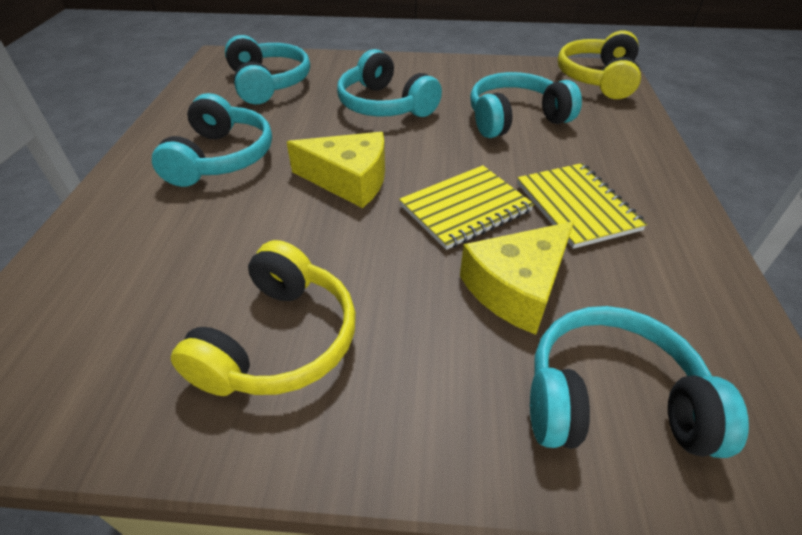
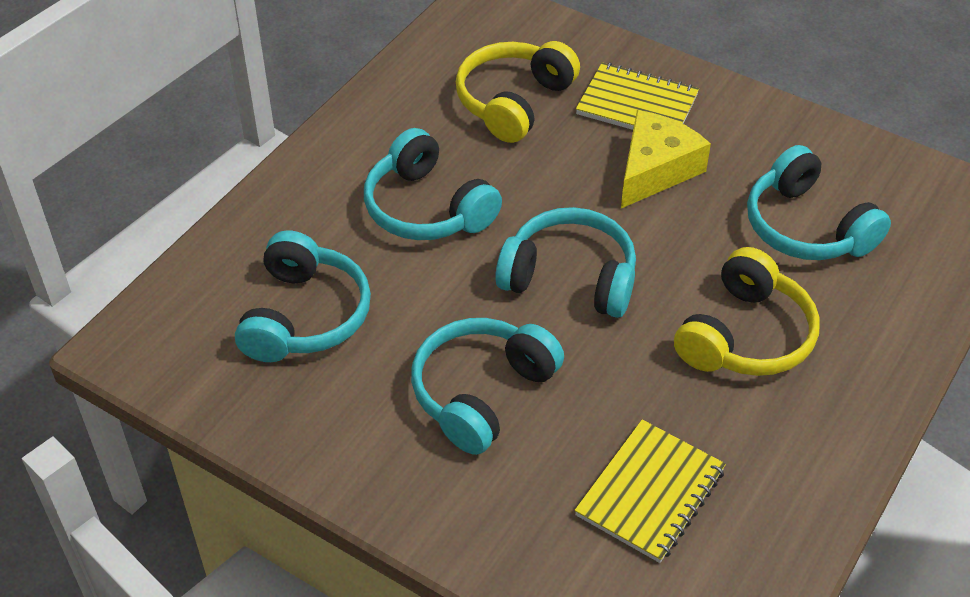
yellow cheese: [287,132,385,208] [460,221,574,335] = 2 -> [621,110,711,208] = 1

